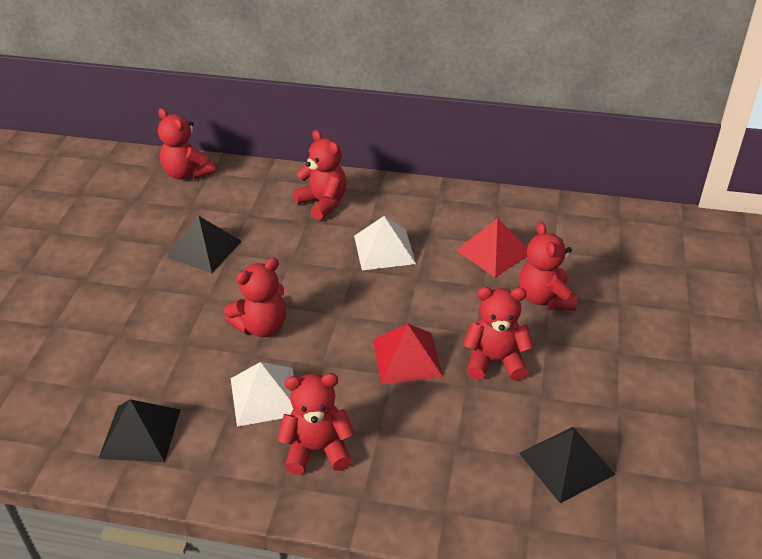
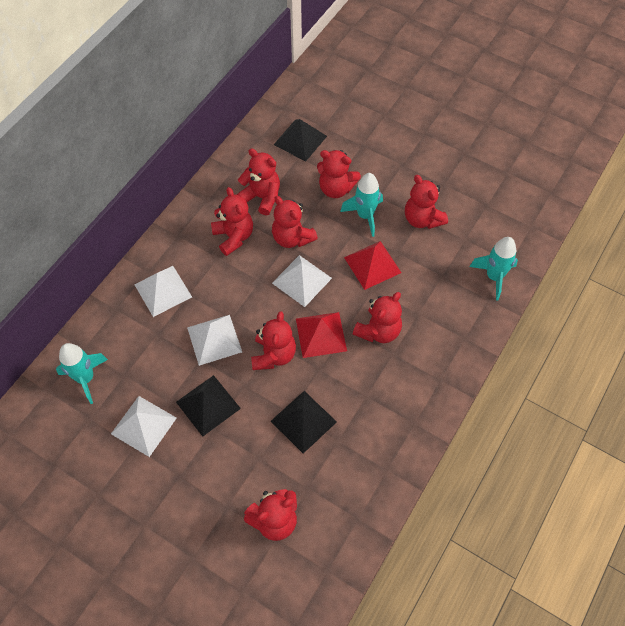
red teddy bear: [158,108,216,180] [224,258,286,337] [277,373,355,475] [293,130,347,220] [463,287,534,381] [519,222,577,311] = 6 -> [211,187,253,256] [237,149,280,215] [244,489,297,541] [251,311,296,370] [272,196,318,248] [317,150,361,198] [353,292,402,343] [405,175,448,229] = 8
turquoise rocket: none = 0 -> [56,343,108,404] [340,173,383,237] [469,237,518,301] = 3
white pyramid: [231,362,294,427] [354,216,416,270] = 2 -> [111,396,177,457] [134,266,192,317] [187,315,242,366] [272,255,332,307] = 4

